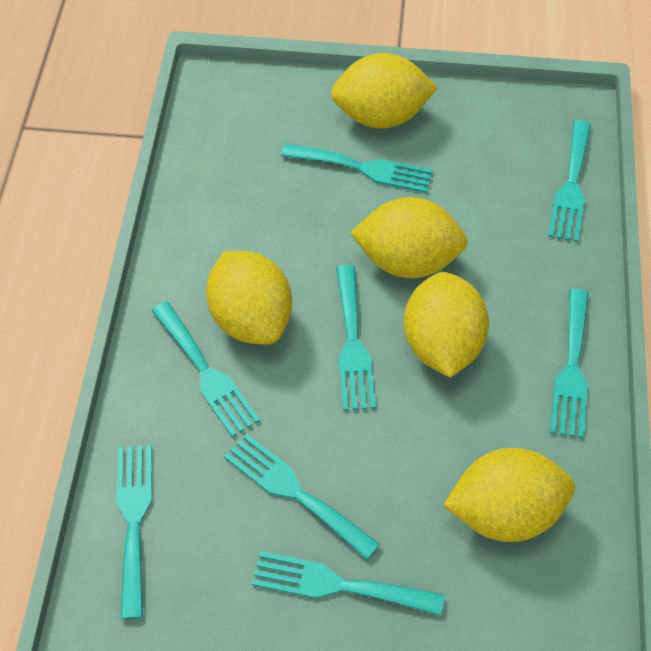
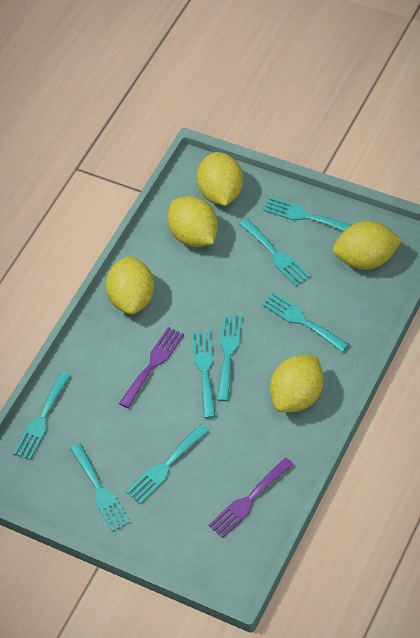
purple fork: none = 0 -> [119,327,184,408] [208,458,294,538] = 2

